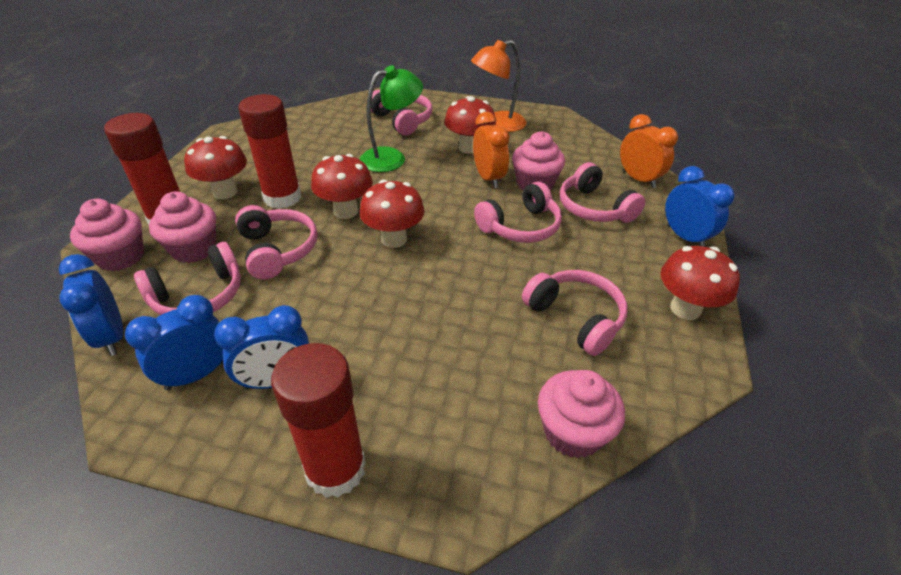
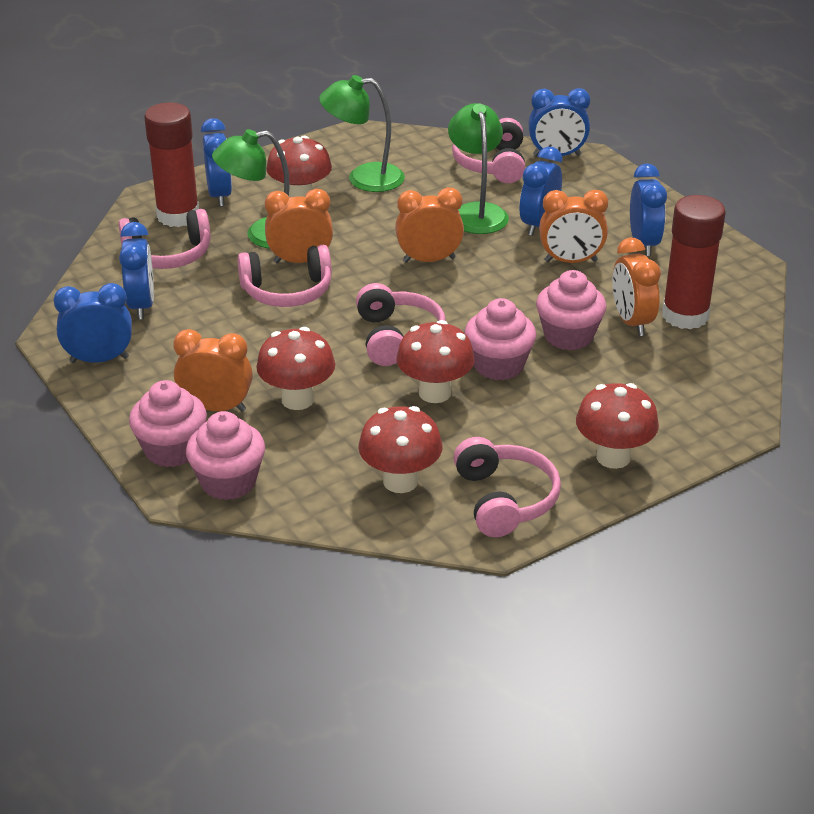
blue clock: [59,254,123,356] [125,295,223,390] [214,305,309,390] [665,166,735,247] = 4 -> [53,283,132,363] [119,222,154,320] [201,118,232,207] [520,147,562,236] [528,88,590,156] [630,163,667,256] = 6
green lamp: [359,65,423,172] = 1 -> [212,129,290,249] [319,75,405,192] [448,103,509,234] = 3
orange clock: [473,112,510,188] [620,114,678,188] = 2 -> [173,329,253,412] [265,189,333,263] [395,187,464,263] [539,189,608,263] [612,237,661,336] = 5
orange lamp: [471,40,526,132] = 1 -> none = 0
pink headphones: [134,242,241,315] [235,205,318,279] [371,90,432,135] [474,181,562,243] [522,270,627,356] [560,162,645,223] = 6 -> [118,209,211,269] [237,245,332,307] [356,283,446,366] [452,118,525,183] [453,437,561,537] = 5
red glue stick: [104,113,180,225] [238,94,301,209] [271,343,366,498] = 3 -> [144,103,199,227] [662,195,726,329] = 2

